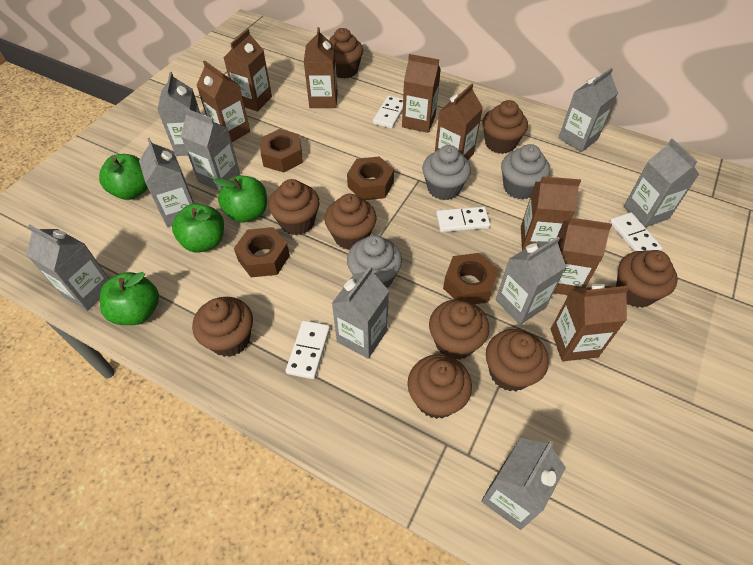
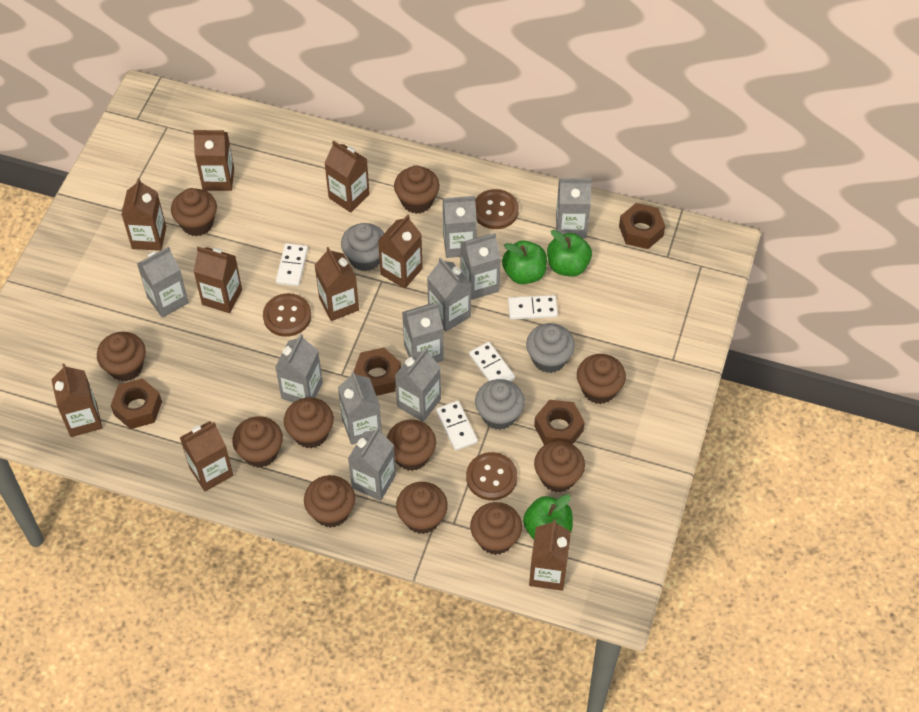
brown button: none = 0 -> [263,293,311,337] [466,452,517,500] [475,189,519,229] = 3
brown carton: [196,60,250,142] [224,29,272,112] [304,27,338,108] [402,54,441,133] [435,83,483,160] [521,176,581,251] [551,284,630,361] [554,218,612,295] = 8 -> [51,364,102,437] [121,178,166,251] [180,421,233,491] [193,130,234,191] [193,246,242,313] [315,247,359,321] [324,140,370,213] [378,215,423,289] [529,519,571,591] = 9
brown cupcake: [192,297,253,357] [269,179,320,235] [324,194,377,250] [329,28,363,78] [408,354,472,419] [429,300,489,360] [482,100,528,154] [486,329,549,392] [616,250,678,308] = 9 -> [97,332,146,382] [171,188,217,236] [232,416,283,468] [284,397,334,448] [304,475,355,528] [387,419,436,471] [394,166,439,214] [396,482,448,534] [470,502,522,555] [534,441,585,493] [577,354,626,404] = 11
green apple: [99,154,148,200] [100,272,159,325] [172,204,224,253] [213,175,267,222] = 4 -> [502,240,547,284] [523,494,573,540] [547,230,592,276] = 3
grey carton: [27,225,109,311] [139,138,194,227] [157,72,200,156] [181,108,240,191] [331,266,389,358] [481,438,566,530] [496,237,566,325] [558,68,618,152] [624,139,699,227] = 9 -> [137,246,189,318] [276,334,323,403] [338,371,382,445] [348,427,396,501] [395,348,441,422] [402,303,444,363] [427,257,471,331] [443,196,477,258] [460,233,501,300] [556,178,592,238] = 10

